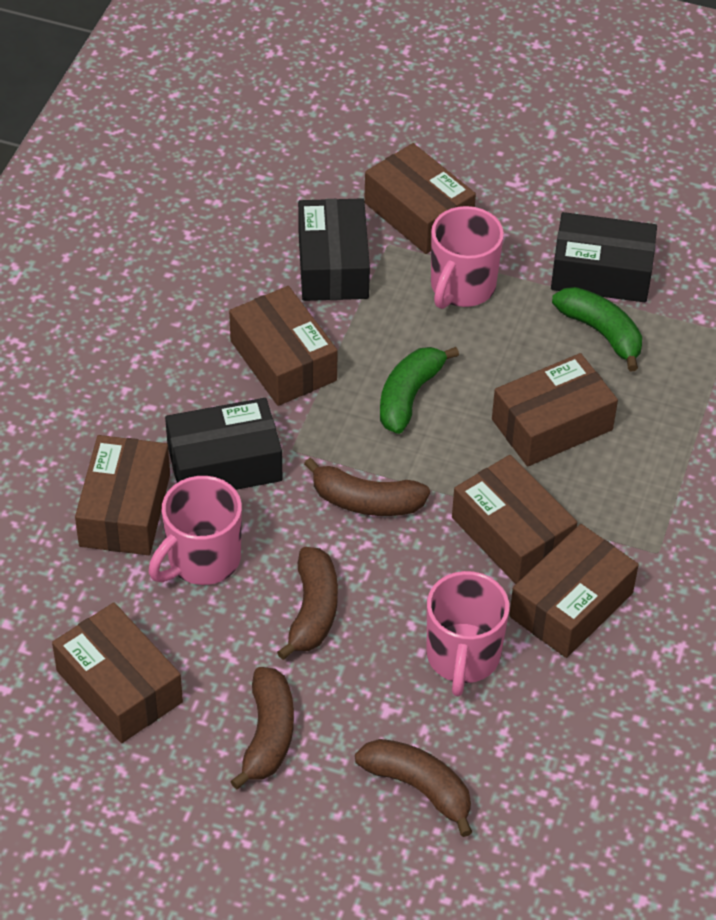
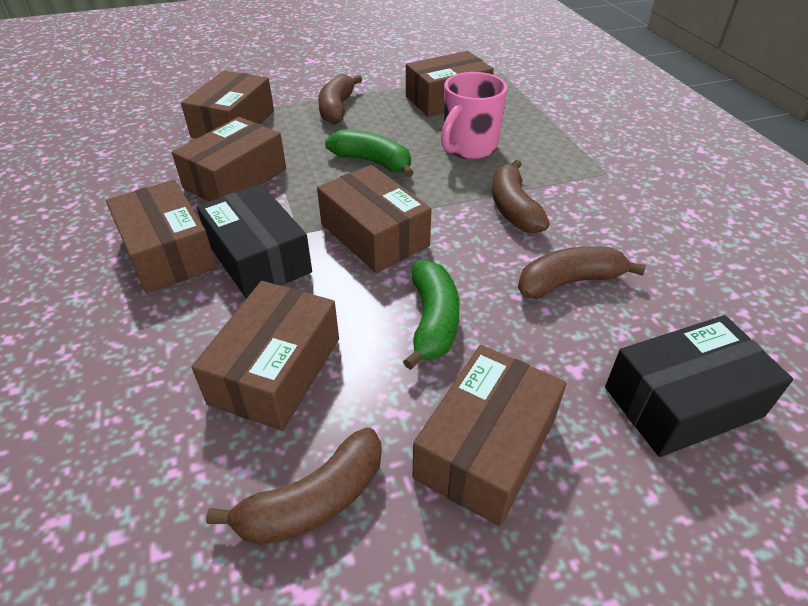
black box: [165,398,282,490] [298,198,370,301] [551,212,657,302] = 3 -> [197,184,312,299] [605,315,793,457] = 2
pink mug: [148,476,242,585] [426,571,509,696] [431,206,504,309] = 3 -> [441,72,508,159] = 1

